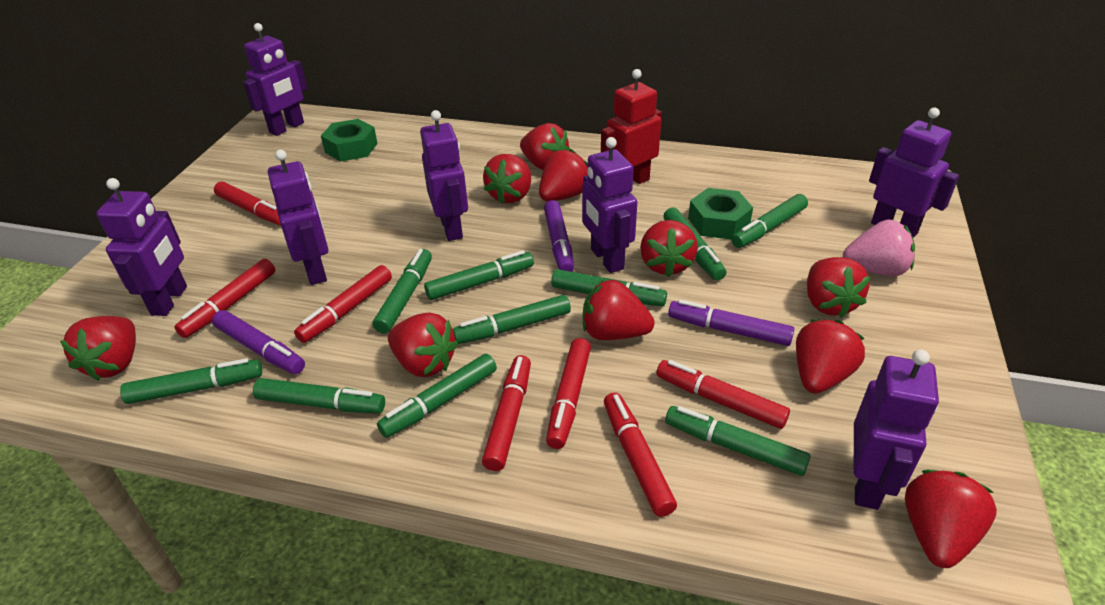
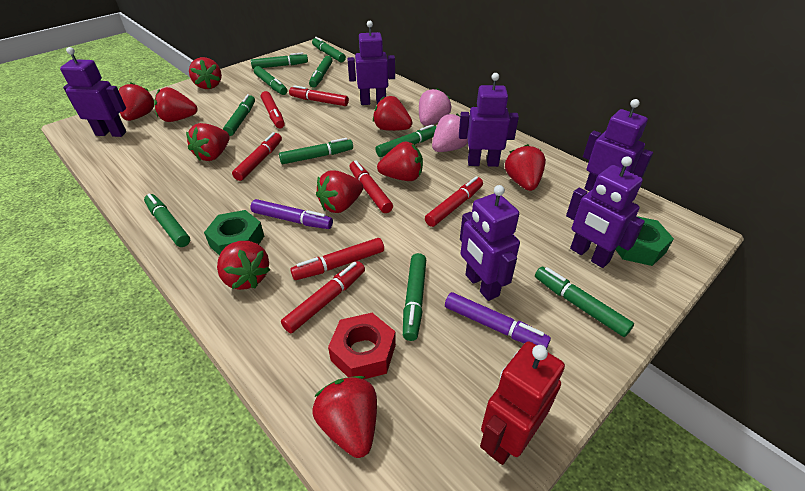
pink strawberry: [843,219,915,277] = 1 -> [419,88,451,126] [432,114,468,152] = 2
purple marker: [212,310,305,374] [544,200,574,272] [668,300,794,346] = 3 -> [250,199,333,229] [445,292,551,349] = 2
purple robot: [96,178,187,316] [243,23,307,136] [268,150,328,285] [420,110,468,241] [582,137,637,273] [854,349,939,510] [869,108,959,238] = 7 -> [60,47,126,137] [347,21,395,105] [459,73,519,167] [460,185,520,301] [566,156,645,268] [583,99,653,191] = 6
red nut: none = 0 -> [328,313,396,379] = 1

